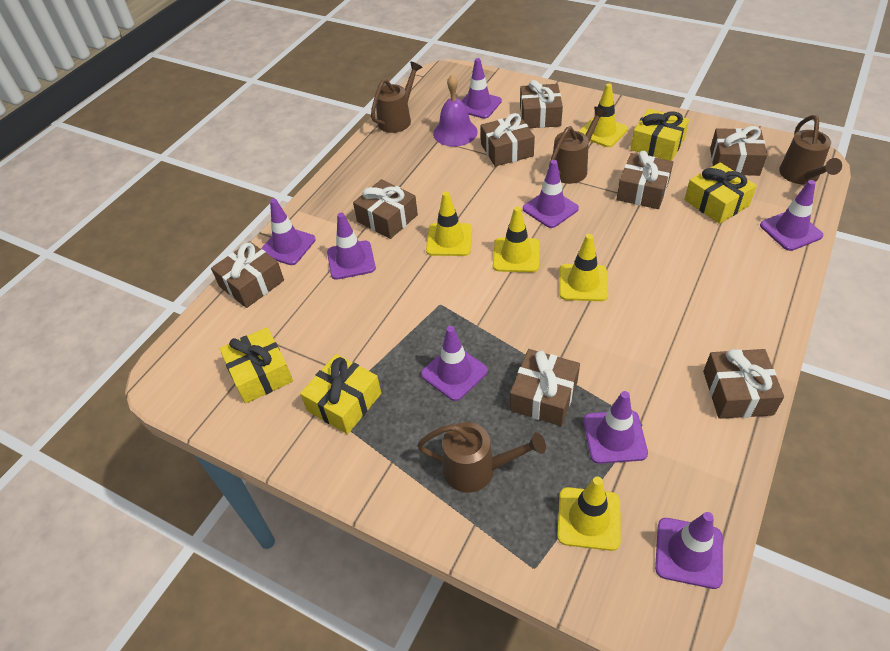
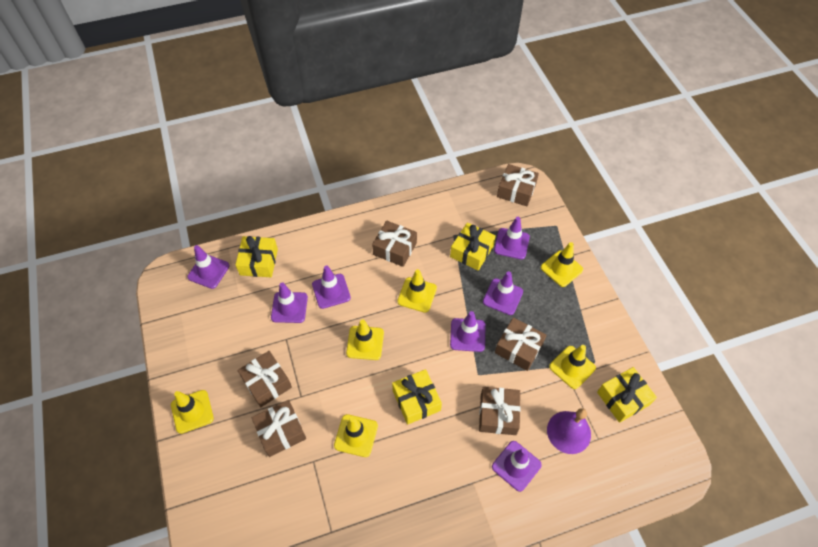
brown gift: [211,241,284,308] [353,179,418,239] [481,113,535,166] [510,349,580,426] [520,80,563,128] [616,151,673,209] [703,349,784,419] [710,126,767,176] = 8 -> [238,351,292,407] [252,400,306,457] [372,221,417,267] [479,387,521,435] [495,317,547,371] [497,164,539,206] = 6
brown watering can: [371,62,422,133] [417,422,546,493] [549,107,607,184] [779,115,842,184] = 4 -> none = 0
purple traffic cone: [261,199,316,265] [327,213,376,280] [421,326,488,401] [462,58,502,119] [523,160,579,228] [583,391,648,464] [655,512,723,589] [760,180,823,251] = 8 -> [187,245,230,289] [271,282,308,323] [312,266,351,309] [450,311,485,352] [483,271,523,315] [492,441,542,492] [494,217,530,259] = 7
yellow traffic cone: [426,192,472,256] [493,206,539,272] [557,476,621,551] [559,234,608,301] [579,83,628,147] = 5 -> [171,390,214,434] [334,414,378,457] [346,319,384,360] [397,269,437,313] [541,242,583,287] [549,345,596,389] = 6

